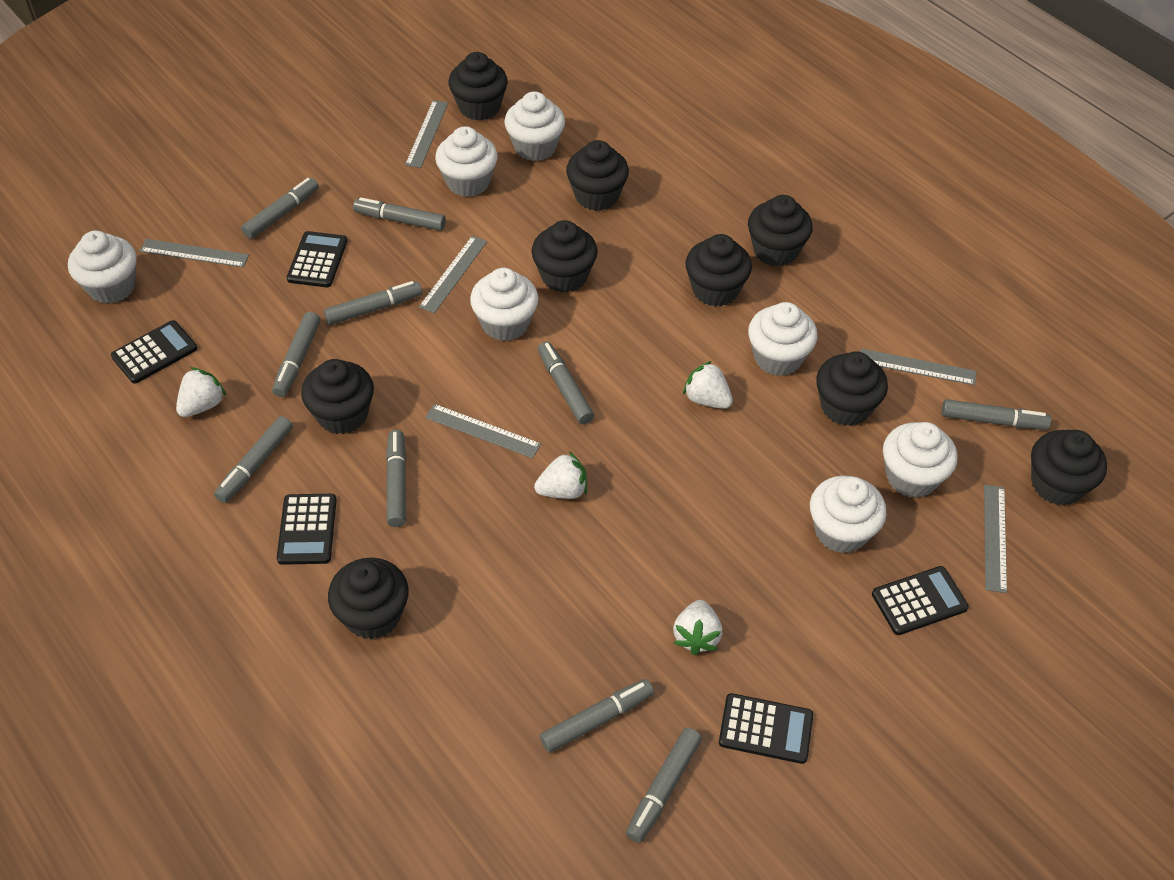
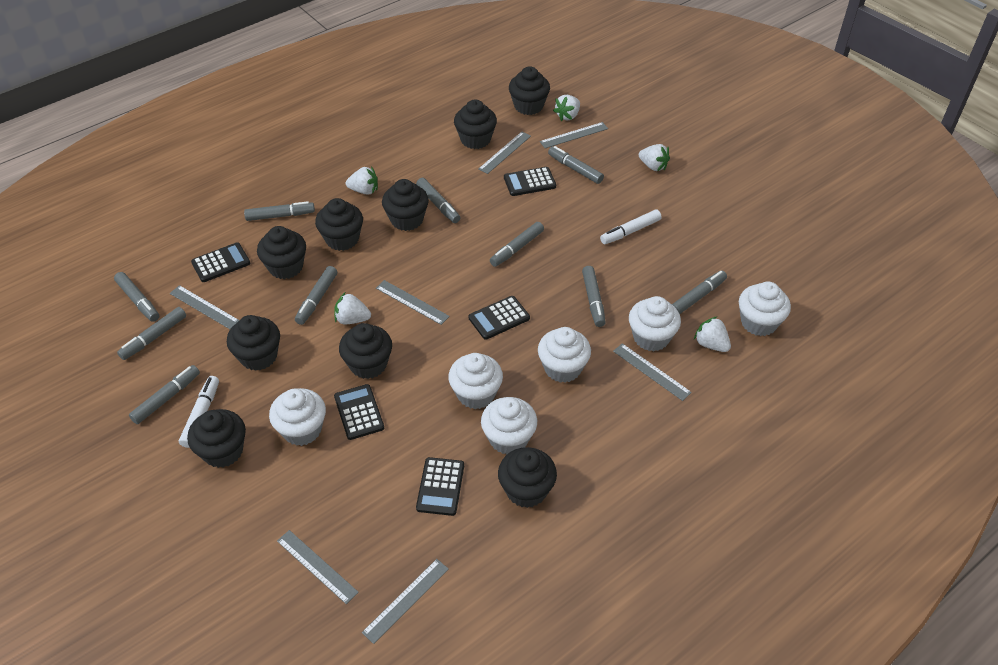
grey ruler: [140,239,249,267] [405,100,448,168] [419,236,487,313] [425,404,541,458] [861,349,976,385] [984,485,1007,593] = 6 -> [170,285,239,329] [277,530,359,604] [362,559,449,644] [376,280,450,325] [478,132,531,174] [540,122,608,148] [613,343,692,401] = 7
white cupcake: [68,231,137,304] [435,126,498,197] [470,268,538,341] [504,91,565,161] [748,302,818,376] [810,475,887,553] [883,422,958,498] = 7 -> [269,388,326,446] [448,353,503,409] [481,397,537,454] [538,327,591,383] [629,296,681,352] [739,282,791,336] = 6
white marker: none = 0 -> [179,376,219,448] [600,209,662,244] = 2
white strawberry: [176,367,226,417] [534,451,587,499] [673,600,722,655] [683,361,733,409] = 4 -> [334,293,371,324] [346,167,378,195] [553,95,580,121] [639,144,670,171] [694,316,731,352] = 5

